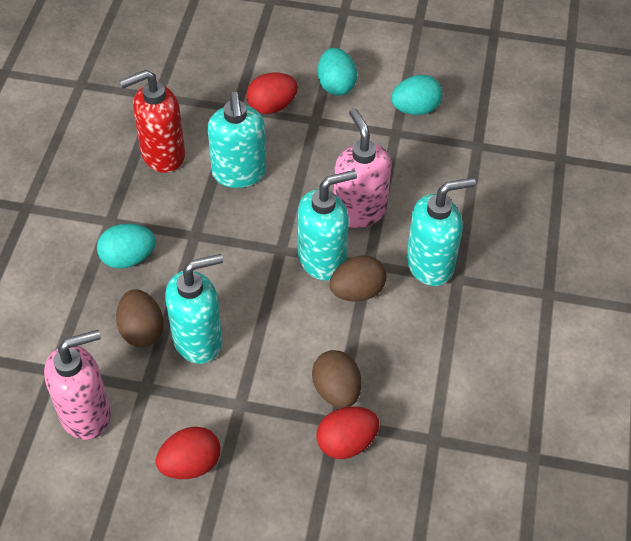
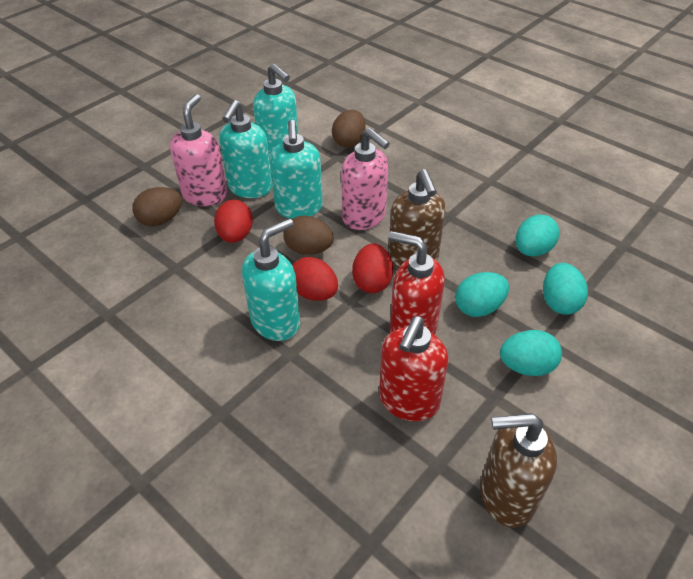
brown soap dispenser: none = 0 -> [388,169,445,268] [480,413,557,528] = 2
red soap dispenser: [119,70,185,173] = 1 -> [379,316,449,421] [388,231,445,335] = 2
turquoise egg: [97,224,156,269] [318,48,357,96] [391,75,442,115] = 3 -> [455,272,509,317] [500,330,562,376] [516,215,559,257] [543,263,588,315] = 4

